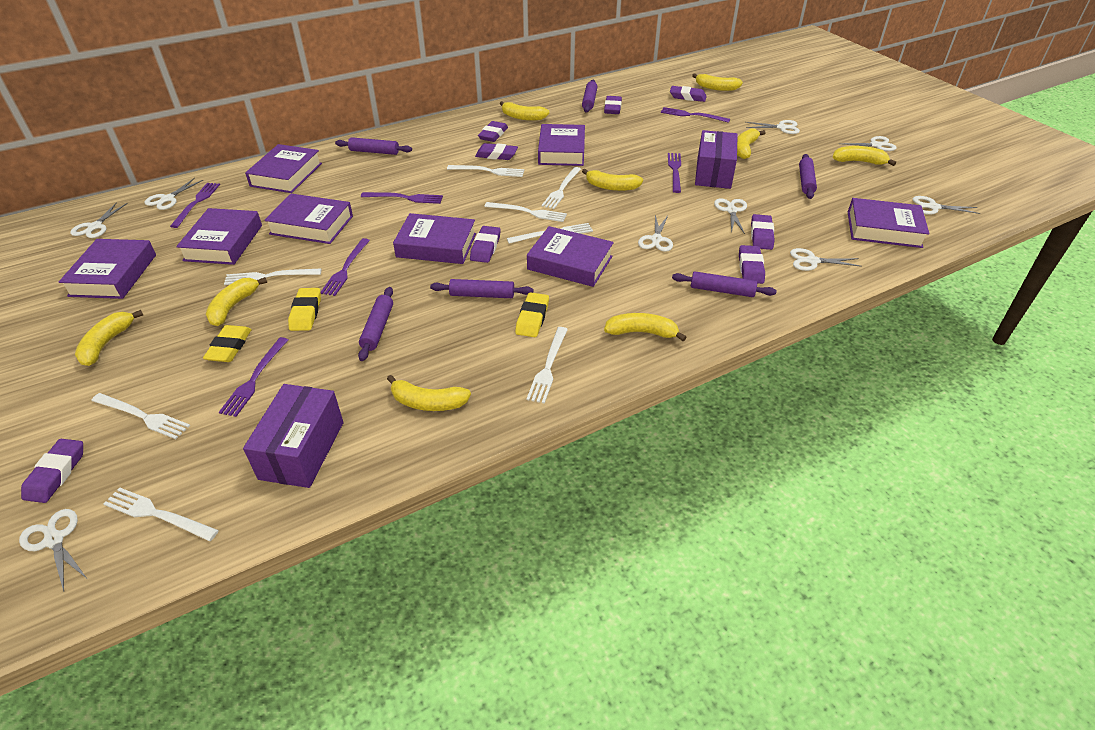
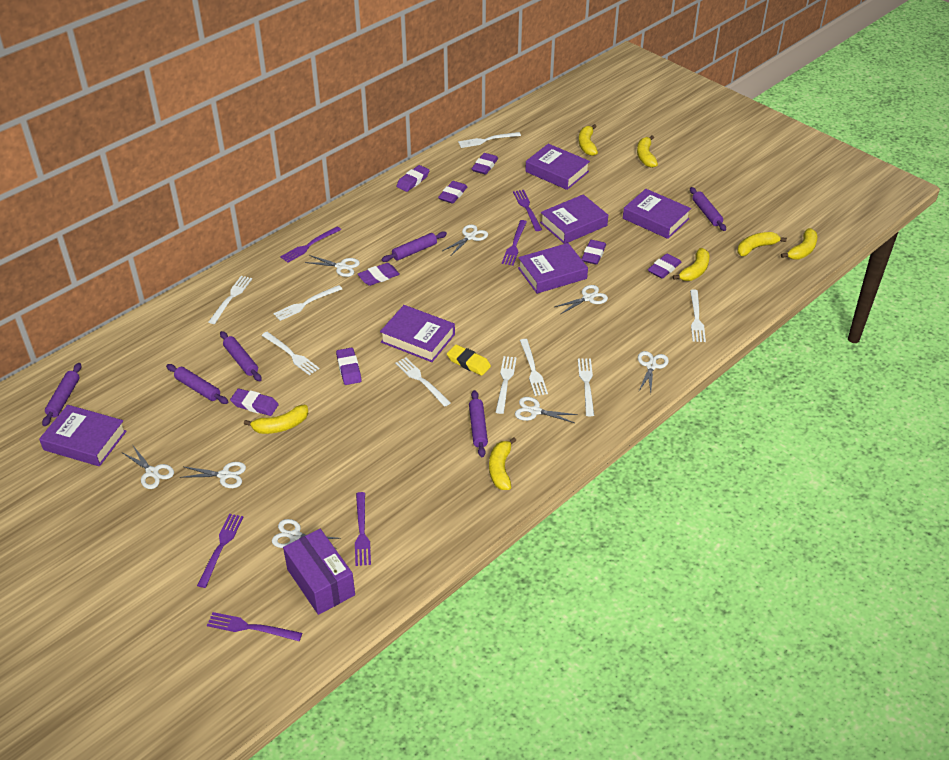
purple book: [59,239,156,299] [176,208,262,265] [245,144,322,193] [265,193,353,244] [393,213,476,264] [527,226,614,287] [538,124,585,166] [848,198,929,248] = 8 -> [39,405,127,466] [380,305,455,362] [518,243,588,294] [525,144,590,190] [540,194,608,244] [623,189,691,239] = 6
purple box: [243,384,344,488] [695,130,738,189] = 2 -> [283,529,355,615] = 1
white fork: [91,393,190,439] [103,487,219,541] [224,269,321,285] [447,165,524,177] [484,202,567,222] [507,223,593,244] [526,327,568,404] [541,167,581,209] = 8 -> [209,276,252,324] [262,332,320,375] [274,285,342,321] [395,357,451,407] [458,132,521,148] [496,356,517,414] [520,339,548,396] [578,359,594,416] [690,289,706,342] = 9
white scissors: [19,509,86,592] [70,202,128,238] [144,178,203,210] [638,215,673,252] [714,198,747,234] [746,120,800,134] [790,248,862,271] [839,136,897,151] [913,196,981,215] = 9 -> [123,446,174,489] [179,462,246,488] [272,519,341,549] [305,255,360,277] [443,224,488,255] [515,397,578,423] [555,285,608,314] [638,351,669,392] = 8
yellow banana: [75,310,143,366] [206,277,267,326] [387,375,471,411] [500,101,550,121] [582,169,643,191] [604,313,687,341] [692,73,743,91] [737,128,765,159] [833,146,896,166] = 9 -> [244,405,308,434] [489,437,517,490] [579,124,598,156] [637,135,658,168] [672,248,710,281] [737,232,787,256] [781,228,818,260] = 7
yellow eraser: [203,325,252,362] [288,288,321,331] [515,292,549,337] = 3 -> [447,344,491,376] = 1

